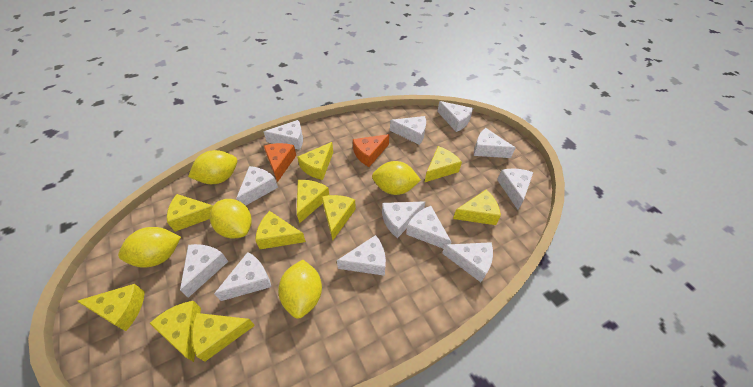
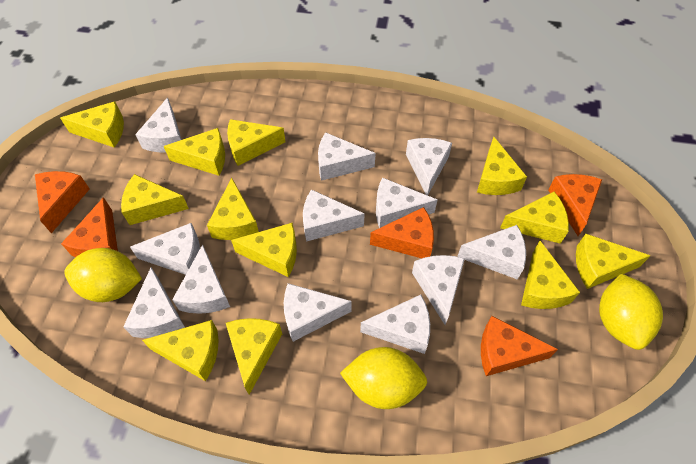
orange cheese: [264,143,296,182] [353,134,389,167] = 2 -> [35,171,90,233] [61,197,118,257] [370,207,434,258] [481,316,558,376] [548,174,602,236] = 5
yellow cheese: [77,284,145,331] [149,301,201,362] [167,194,213,232] [192,313,255,362] [255,211,306,249] [297,180,329,224] [298,142,333,180] [322,195,356,240] [424,146,462,183] [453,189,501,225] = 10 -> [60,101,124,148] [121,174,189,225] [142,320,218,381] [164,128,225,176] [207,178,259,240] [226,318,282,395] [227,119,286,166] [231,223,297,277] [477,137,527,195] [500,192,569,244] [521,241,580,309] [576,234,651,289] = 12
yellow lemon: [118,227,181,268] [188,150,237,184] [210,199,252,239] [278,260,322,319] [372,161,421,195] = 5 -> [64,248,142,302] [340,347,427,409] [599,274,663,350] = 3

